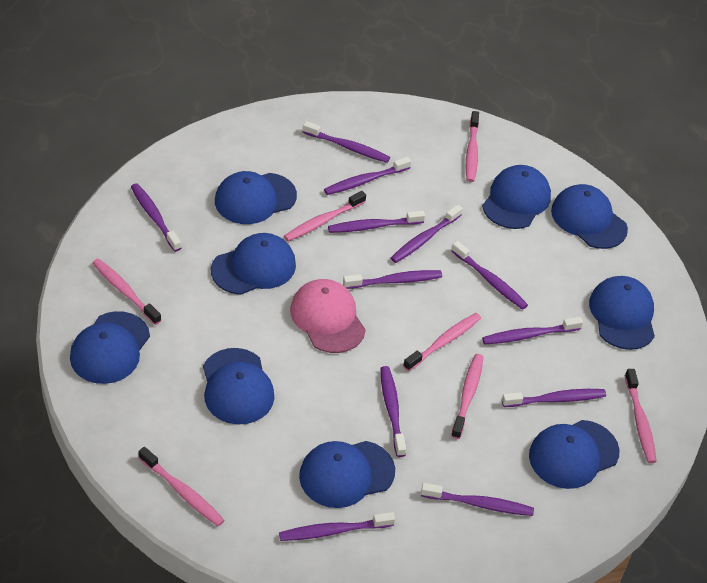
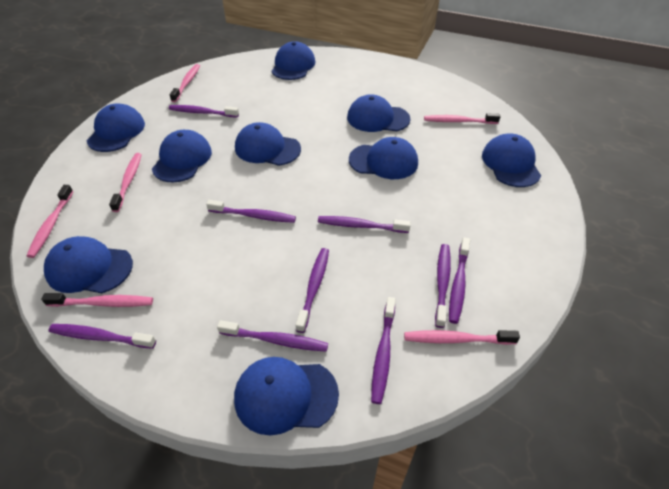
pink cap: [290,279,366,353] = 1 -> none = 0
pink toothbrush: [92,258,161,325] [138,447,224,526] [284,191,366,241] [403,313,481,371] [451,354,483,439] [466,111,479,182] [625,369,657,463] = 7 -> [27,185,73,258] [41,293,153,307] [109,153,142,212] [170,64,200,102] [404,330,520,345] [424,113,500,124] = 6
purple toothbrush: [131,183,181,252] [279,512,395,541] [303,121,390,163] [324,157,411,195] [328,210,425,233] [343,270,442,289] [380,366,406,457] [391,204,463,263] [421,483,534,516] [451,241,528,310] [482,317,583,344] [502,389,606,407] = 12 -> [48,324,156,349] [169,105,239,118] [206,200,296,223] [217,320,328,352] [295,248,329,333] [318,216,411,233] [371,297,396,404] [435,244,451,328] [449,237,470,324] = 9

